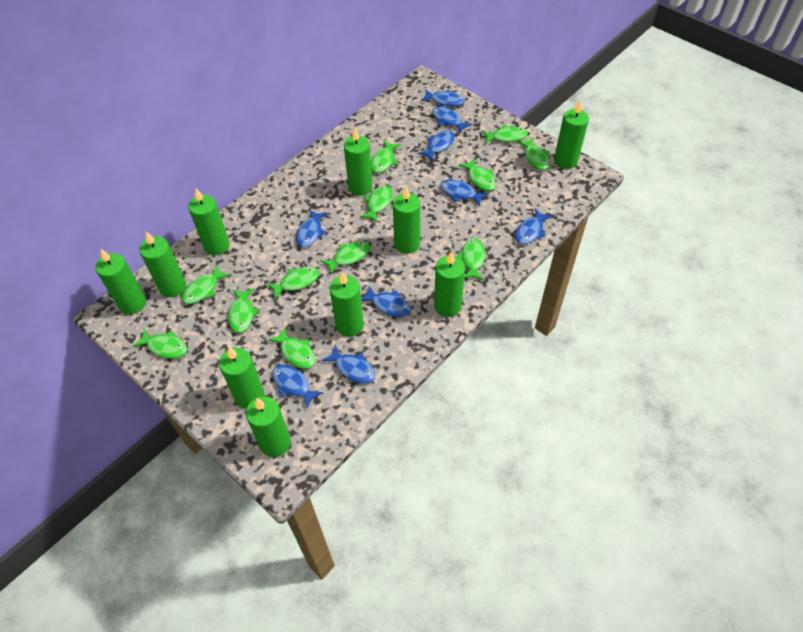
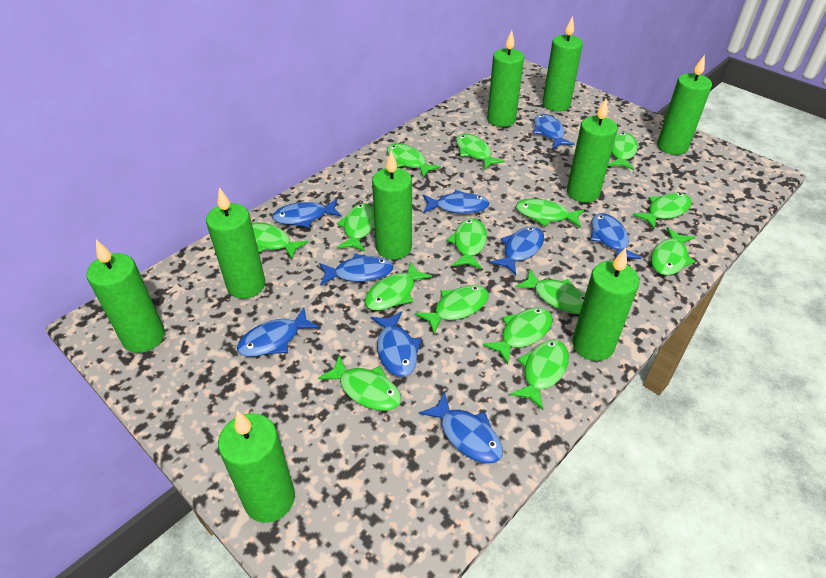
green candle: [95,249,146,314] [139,231,186,297] [188,189,230,255] [219,347,264,409] [246,396,291,457] [329,272,364,337] [344,128,373,196] [393,186,420,254] [434,251,465,317] [554,100,589,169] = 10 -> [86,240,165,353] [206,187,266,299] [218,411,295,523] [372,151,412,260] [487,30,524,127] [542,16,583,112] [567,98,618,203] [572,247,640,361] [657,55,712,155] = 9
green fish: [133,329,187,359] [182,266,230,304] [228,288,259,333] [267,267,319,299] [268,327,315,369] [320,241,370,274] [360,185,393,223] [371,141,401,173] [457,238,486,280] [459,158,496,191] [482,125,528,144] [517,137,550,170] = 12 -> [252,223,308,259] [318,355,401,411] [337,203,375,252] [365,261,432,311] [387,143,441,178] [415,285,489,334] [447,218,487,269] [456,134,505,170] [483,308,553,365] [510,339,569,410] [515,269,585,314] [516,199,584,228] [608,132,638,170] [633,193,692,229] [651,227,695,276] = 15

